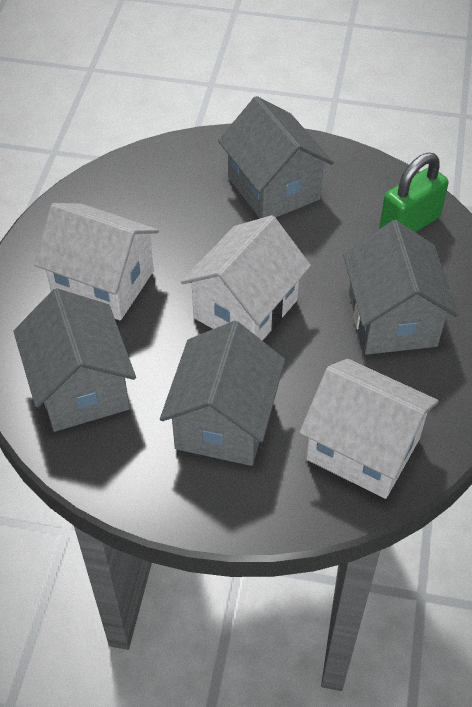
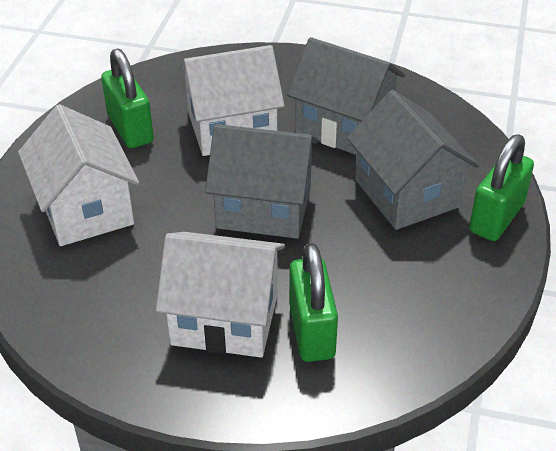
green padlock: [379,153,449,232] = 1 -> [101,49,154,148] [289,243,338,362] [469,134,534,241] = 3
grey house: [13,288,136,432] [160,321,285,466] [218,96,334,218] [343,220,458,355] = 4 -> [205,124,319,239] [287,37,405,155] [347,90,479,230] = 3

